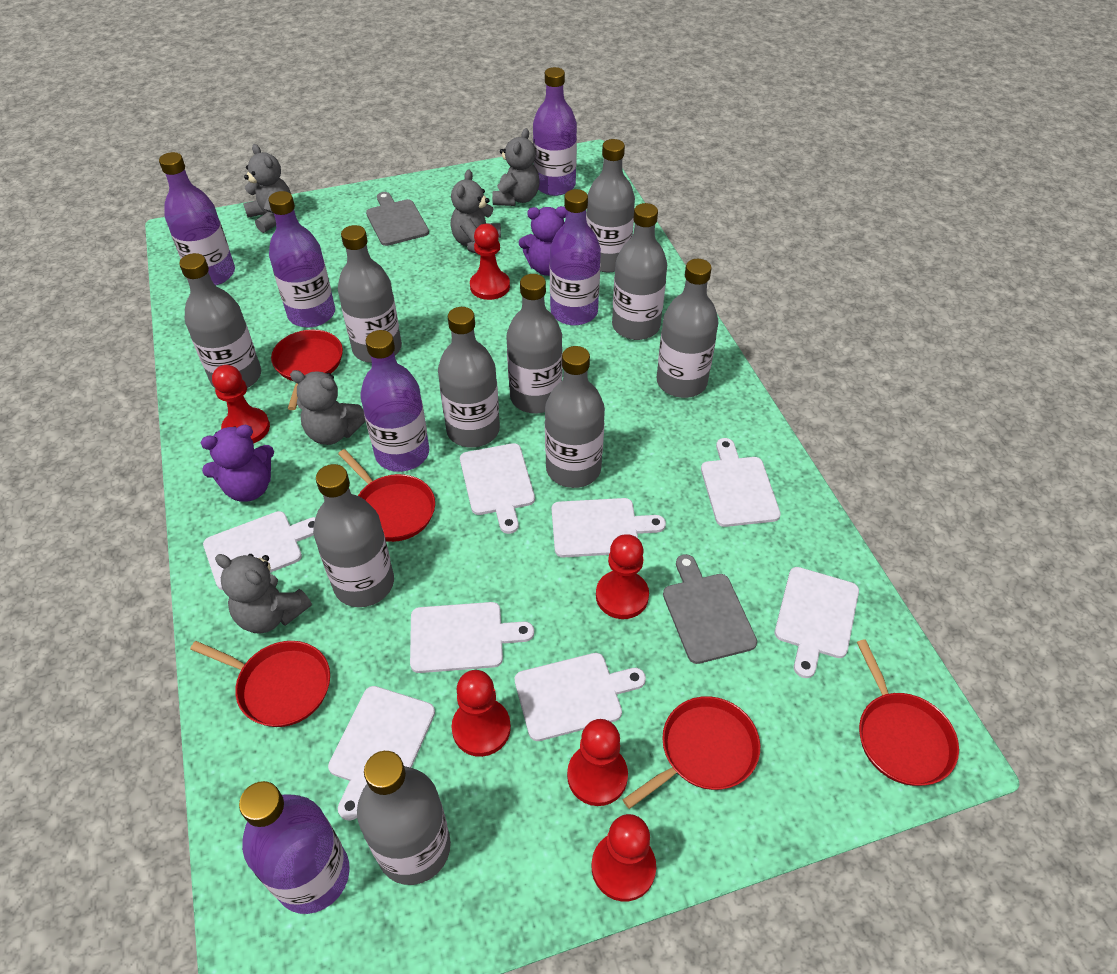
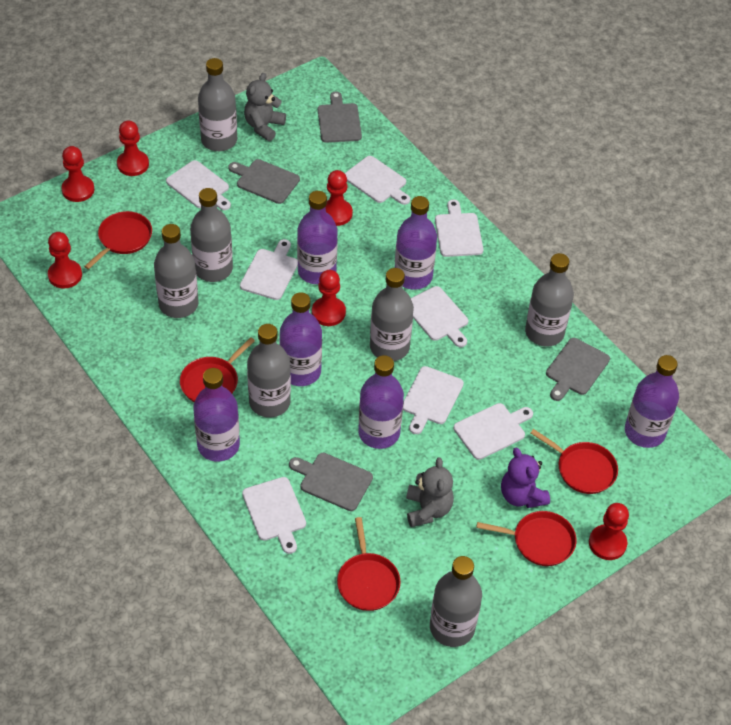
grey bottle: [179,253,261,388] [313,464,394,607] [338,225,402,363] [357,751,451,885] [438,307,500,448] [506,274,563,413] [545,346,605,488] [586,139,635,273] [612,203,667,340] [657,259,718,398] = 10 -> [154,224,198,318] [190,188,233,282] [198,58,237,151] [247,324,291,417] [370,268,414,361] [430,556,482,647] [525,253,574,347] = 7
grey cutting board: [366,192,429,246] [663,554,757,664] = 2 -> [228,159,300,204] [289,453,373,511] [318,91,362,143] [546,338,610,401] = 4
grey teddy bear: [215,554,312,634] [243,144,291,233] [290,370,366,445] [451,170,501,254] [492,128,540,206] = 5 -> [244,73,286,141] [406,458,454,527] = 2
purple teddy bear: [201,425,274,502] [519,206,566,276] = 2 -> [501,448,550,508] = 1

